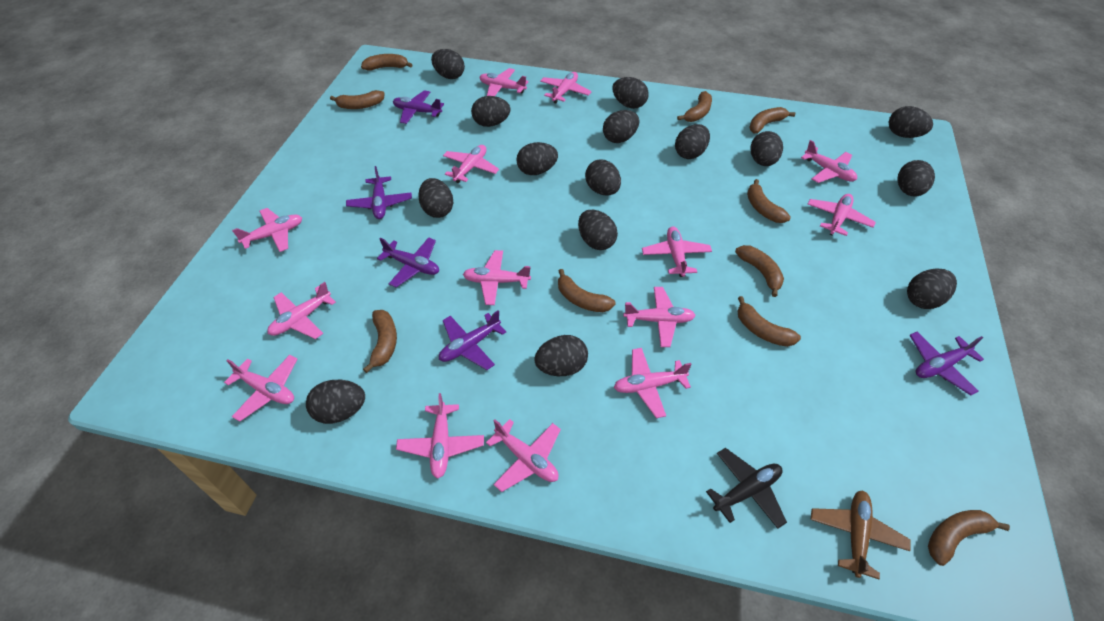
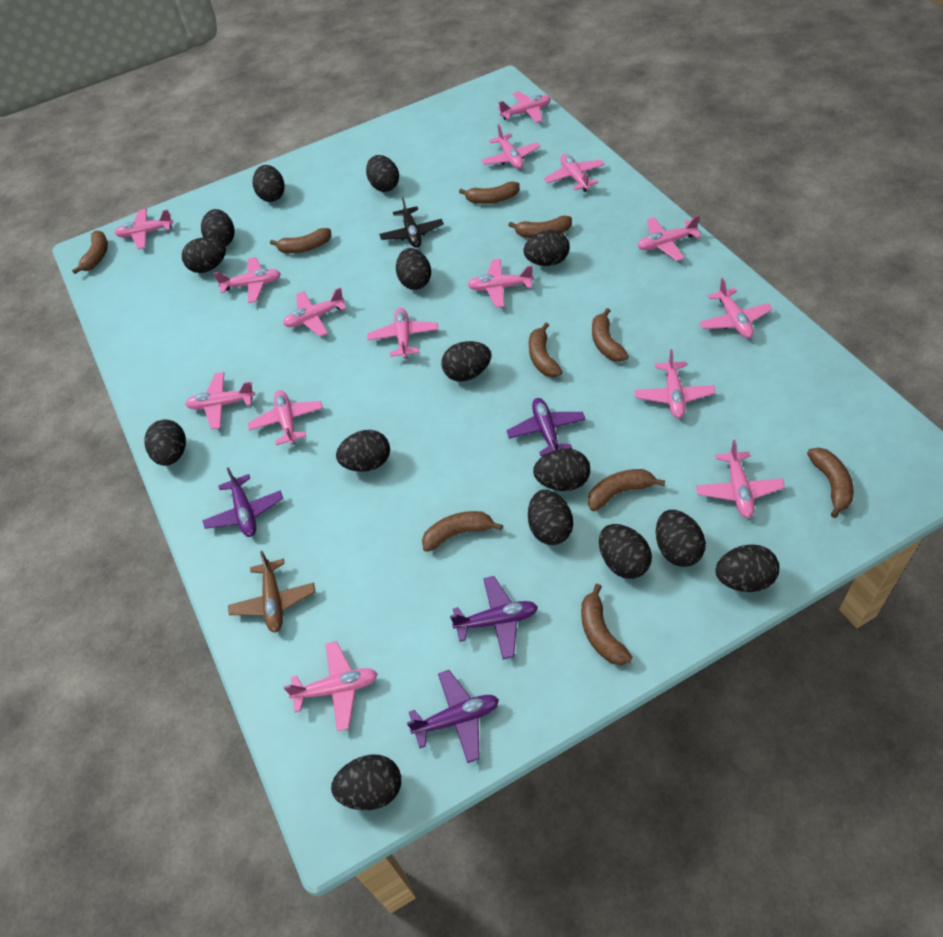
pink plane: [224,355,297,421] [232,208,302,252] [267,282,336,339] [396,393,484,478] [443,145,499,183] [463,250,531,305] [479,68,529,96] [486,419,561,492] [540,72,592,103] [614,348,692,418] [623,287,696,347] [642,227,712,277] [801,140,857,183] [808,194,876,236] = 14 -> [115,209,174,249] [185,372,255,430] [213,257,281,303] [248,390,323,446] [283,287,347,337] [283,641,378,731] [367,308,438,359] [468,259,534,308] [481,124,540,169] [498,91,551,123] [544,154,605,192] [635,349,716,418] [638,215,701,261] [696,440,785,518] [699,278,773,339] = 15
purple plane: [346,166,412,219] [377,237,439,287] [393,90,444,124] [439,311,506,370] [909,332,984,395] = 5 -> [203,467,283,537] [407,670,499,763] [450,576,538,659] [506,398,586,456] = 4

